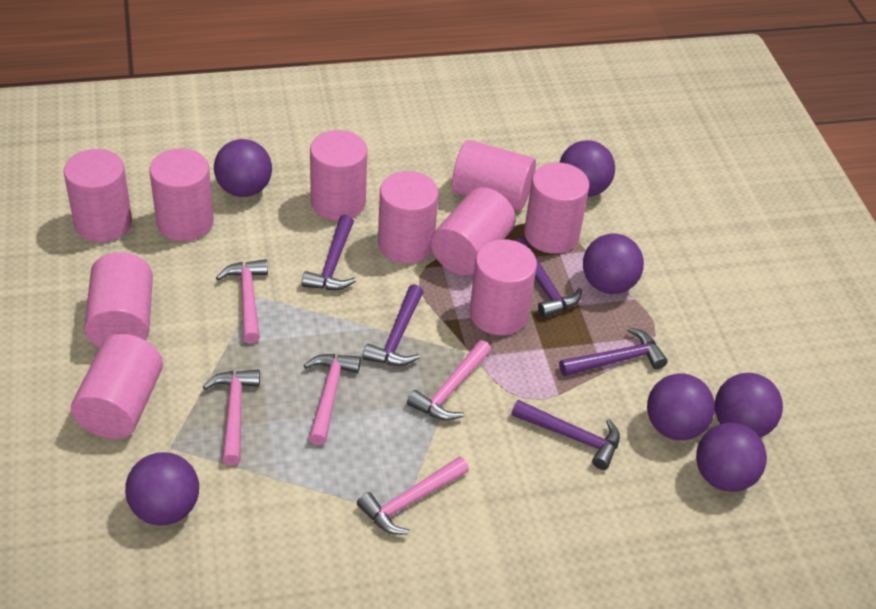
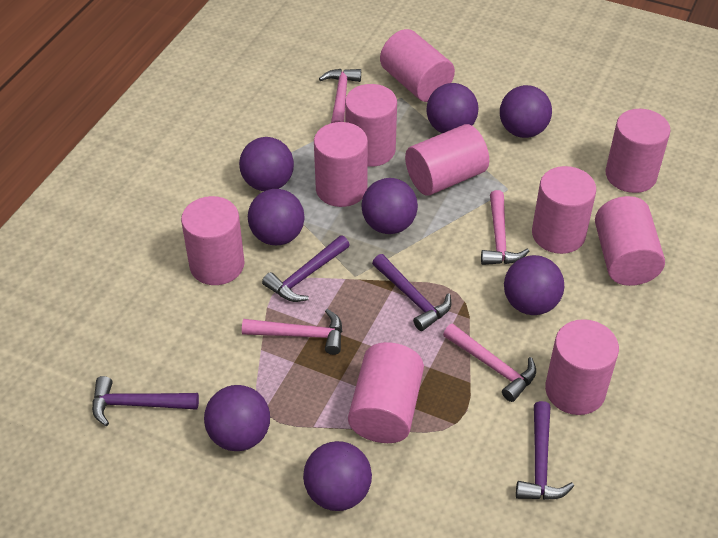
pink hammer: [203,369,260,465] [216,259,268,344] [304,354,361,445] [357,456,469,535] [407,340,491,421] = 5 -> [242,309,342,355] [319,69,361,123] [443,323,536,402] [481,190,529,265] = 4
purple ball: [125,452,199,525] [214,139,272,197] [559,140,615,197] [583,233,644,294] [647,373,715,440] [696,423,767,492] [715,373,783,437] = 7 -> [204,385,270,451] [239,137,294,191] [248,189,305,245] [303,441,372,511] [361,178,418,234] [426,83,478,133] [500,85,552,138] [504,255,564,315] = 8
purple hammer: [302,215,356,290] [363,284,423,366] [511,400,620,470] [515,237,582,318] [559,327,668,376] = 5 -> [92,376,199,426] [262,235,350,302] [372,254,451,331] [516,401,574,500] = 4

